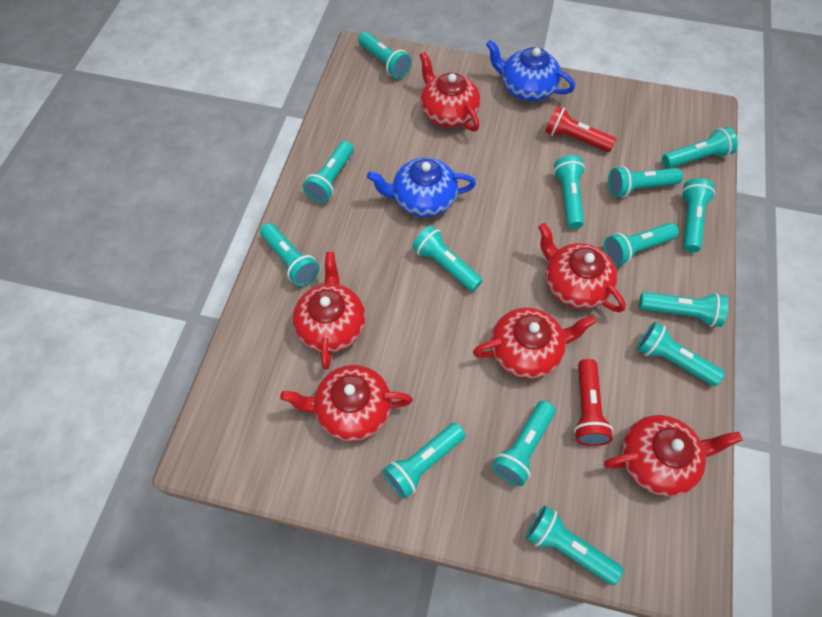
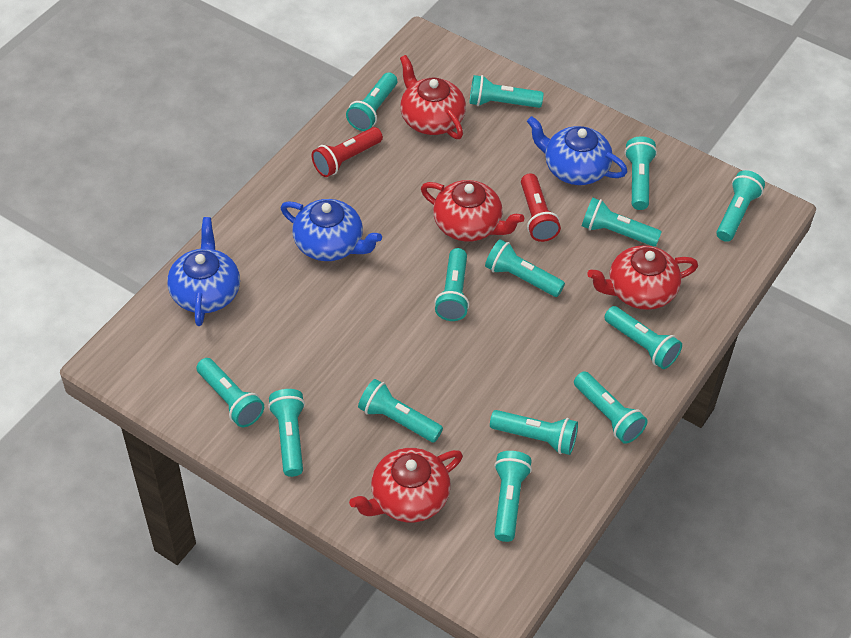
blue teapot: [367,158,476,217] [486,40,575,101] = 2 -> [167,217,240,326] [281,199,382,261] [527,116,628,185] = 3
red teapot: [280,365,413,441] [293,252,366,370] [419,52,481,131] [473,307,596,379] [538,223,626,312] [604,415,743,497] = 6 -> [349,448,463,522] [400,55,466,139] [421,180,524,242] [587,245,698,310] = 4

